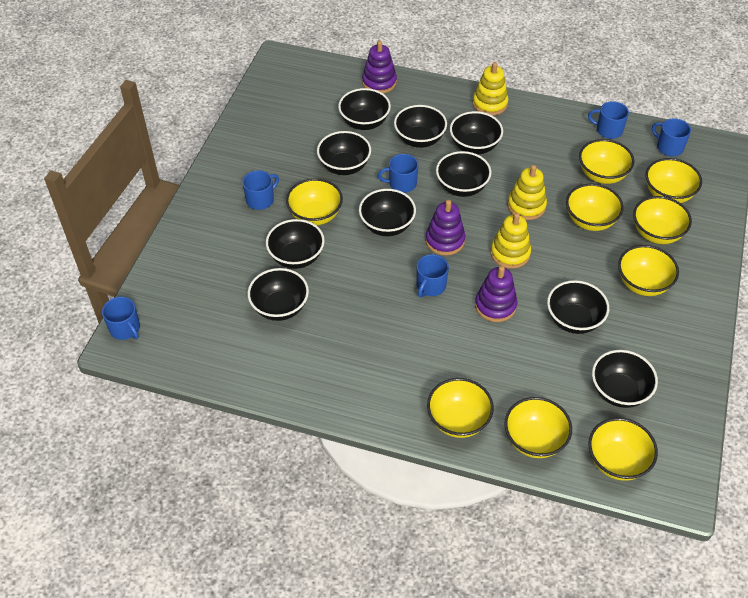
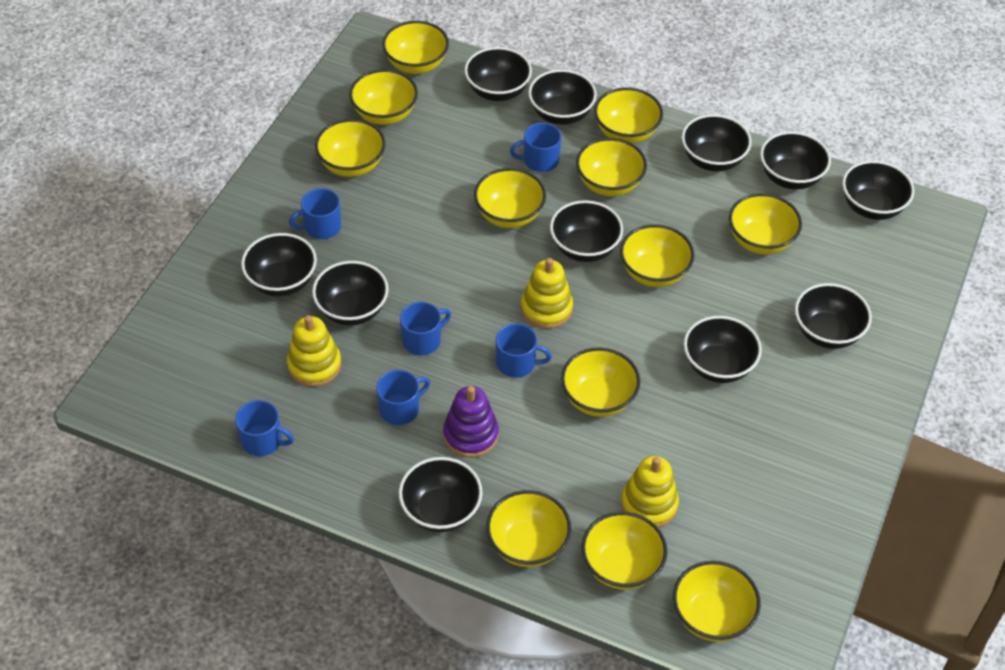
black bowl: [247,268,309,321] [266,219,325,269] [317,131,371,175] [338,88,391,130] [359,189,416,236] [394,105,447,148] [436,151,491,197] [450,111,503,154] [547,280,609,334] [592,350,658,408] = 10 -> [241,233,317,296] [312,261,389,326] [399,457,483,532] [464,47,532,101] [528,69,597,125] [550,200,623,262] [682,114,752,172] [684,316,762,383] [760,131,831,189] [795,283,872,349] [842,160,915,220] = 11
purple stacking toy: [362,41,397,93] [425,200,465,256] [475,266,517,322] = 3 -> [443,386,499,458] = 1
yellow bowl: [286,178,343,225] [427,378,494,438] [504,397,572,458] [566,184,624,231] [579,139,634,184] [588,418,658,481] [618,245,679,296] [633,196,692,244] [646,158,702,203] = 9 -> [315,119,386,177] [349,69,418,125] [382,21,449,74] [474,168,546,228] [486,490,571,567] [561,347,640,417] [576,138,647,196] [582,512,667,590] [594,87,663,143] [620,224,695,287] [673,561,761,642] [729,193,802,254] = 12

